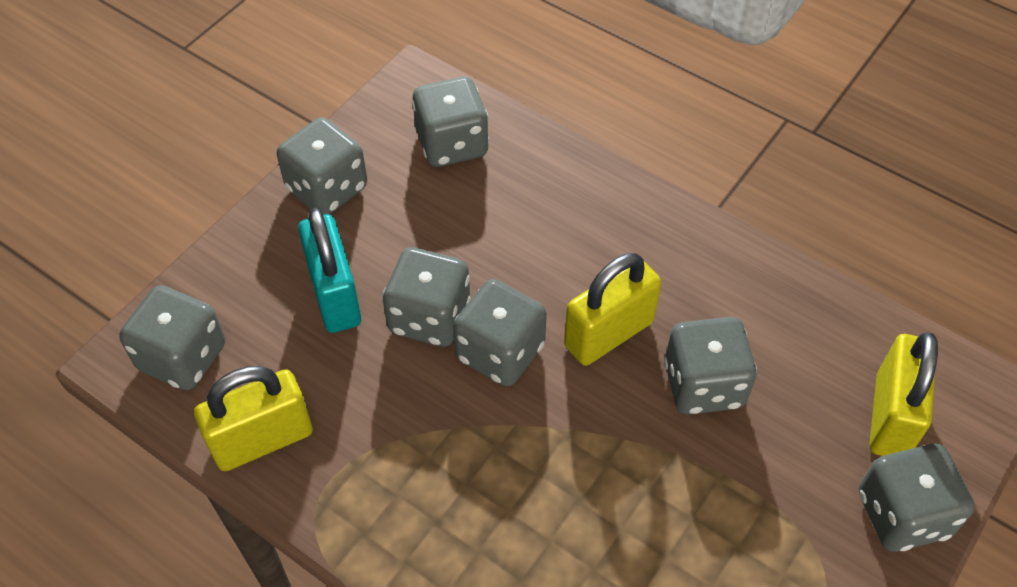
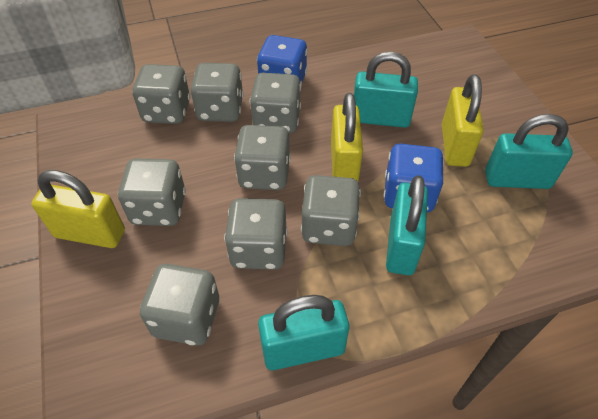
blue dice: none = 0 -> [257,35,308,86] [384,144,444,212] = 2
grey dice: [119,285,225,391] [277,118,367,215] [383,247,471,347] [412,77,489,167] [453,279,547,387] [664,317,757,415] [859,444,975,552] = 7 -> [118,158,186,226] [132,64,190,124] [140,264,219,346] [191,63,244,122] [224,198,287,270] [234,125,291,190] [250,73,301,134] [301,175,361,246] = 8
turquoise padlock: [298,208,361,333] = 1 -> [258,295,349,370] [354,52,418,128] [386,175,428,275] [485,114,573,189] = 4

